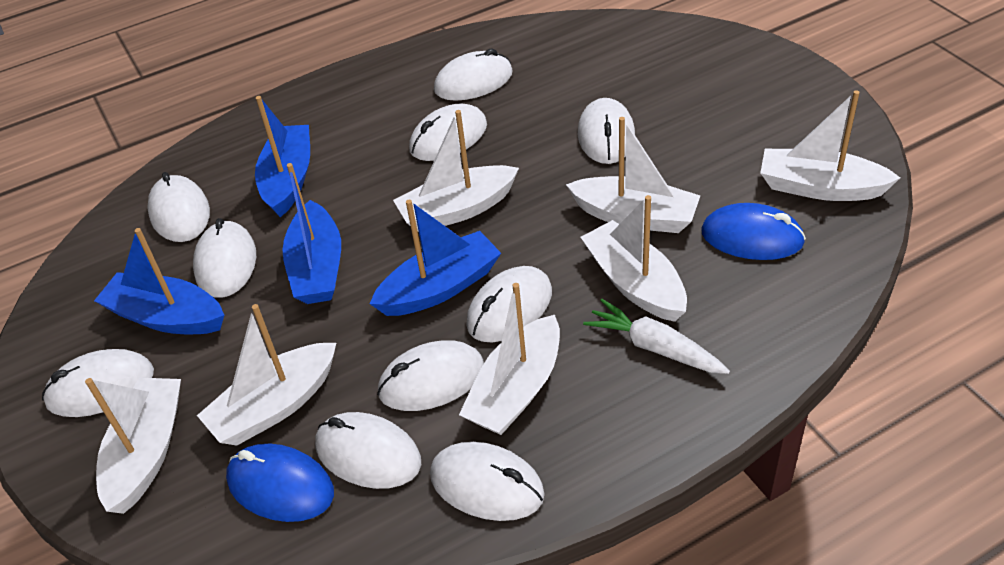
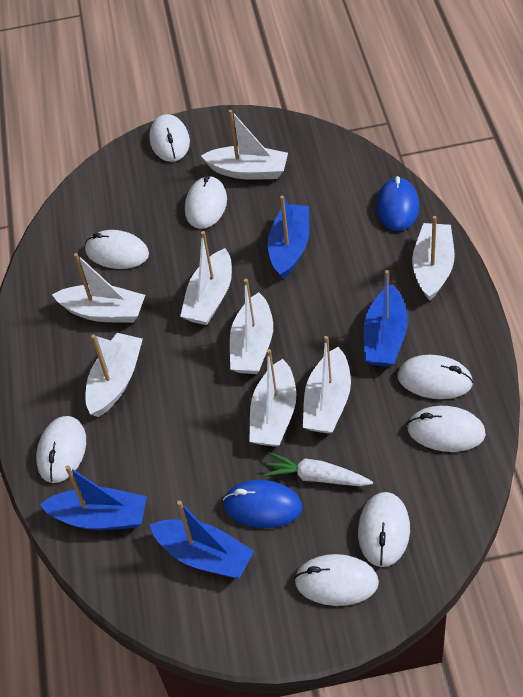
white boat: [85,378,181,514] [197,304,336,446] [393,110,519,232] [459,283,560,435] [566,117,701,233] [581,195,687,322] [760,90,900,201] = 7 -> [52,253,145,323] [85,333,143,417] [180,231,232,325] [201,110,288,180] [230,279,273,374] [249,349,296,447] [303,336,351,434] [412,216,454,301] = 8
white mouse: [42,349,154,417] [147,172,210,242] [193,218,256,298] [315,412,421,489] [377,340,484,411] [409,103,487,161] [430,442,545,521] [434,48,513,101] [466,266,552,343] [578,98,635,164] = 10 -> [36,416,86,483] [85,230,149,269] [149,114,190,162] [185,175,227,229] [294,554,379,606] [358,492,410,567] [398,355,473,399] [407,406,486,452] = 8

